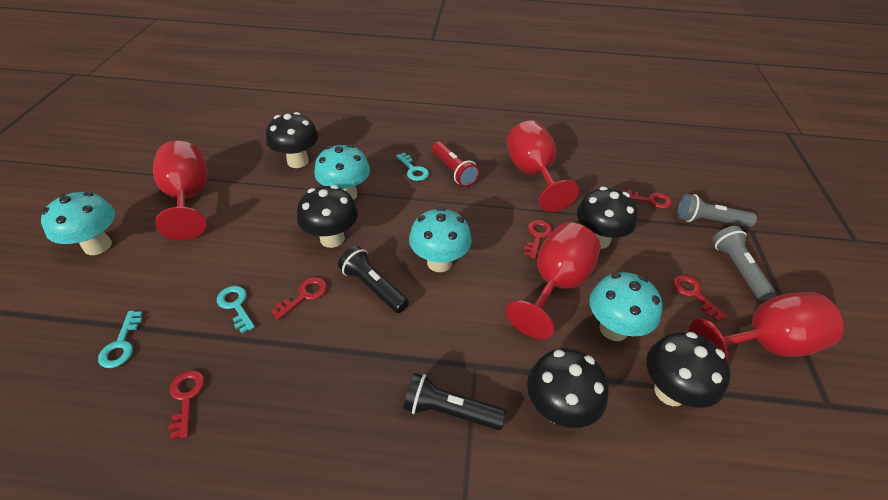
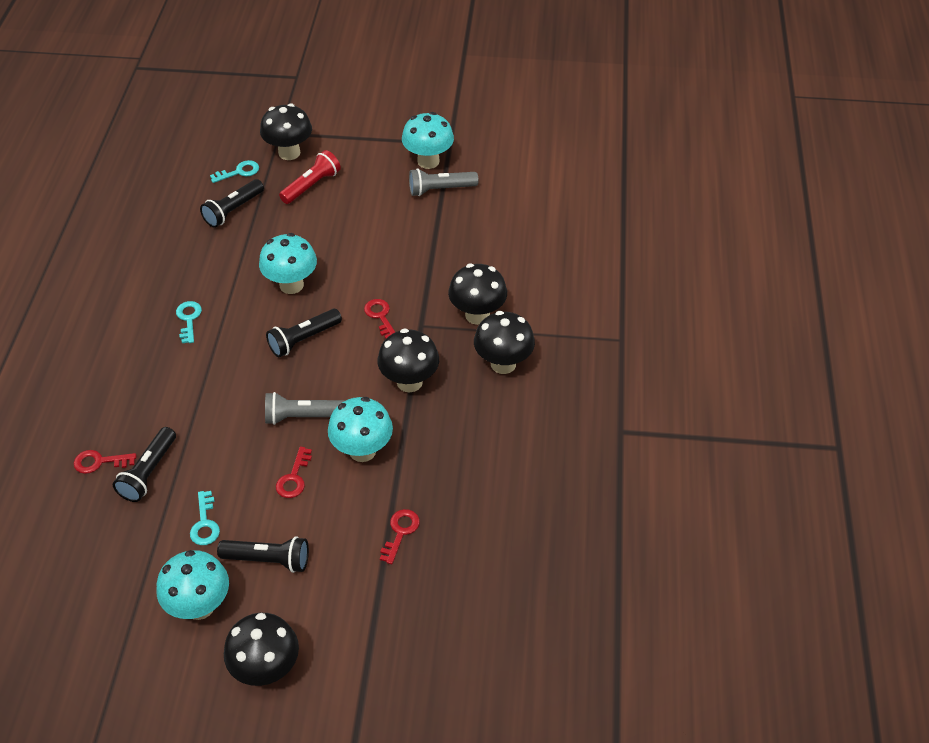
black flashlight: [338,246,409,313] [403,373,506,430] = 2 -> [113,427,176,502] [200,179,264,228] [217,536,309,573] [266,309,342,357] = 4
red goblet: [153,141,208,240] [506,121,579,212] [506,222,601,339] [689,292,844,362] = 4 -> none = 0
red key: [169,370,205,439] [270,277,327,320] [524,220,552,259] [622,190,672,209] [673,275,727,322] = 5 -> [74,450,136,474] [276,447,312,498] [364,299,395,339] [380,509,420,564] = 4

